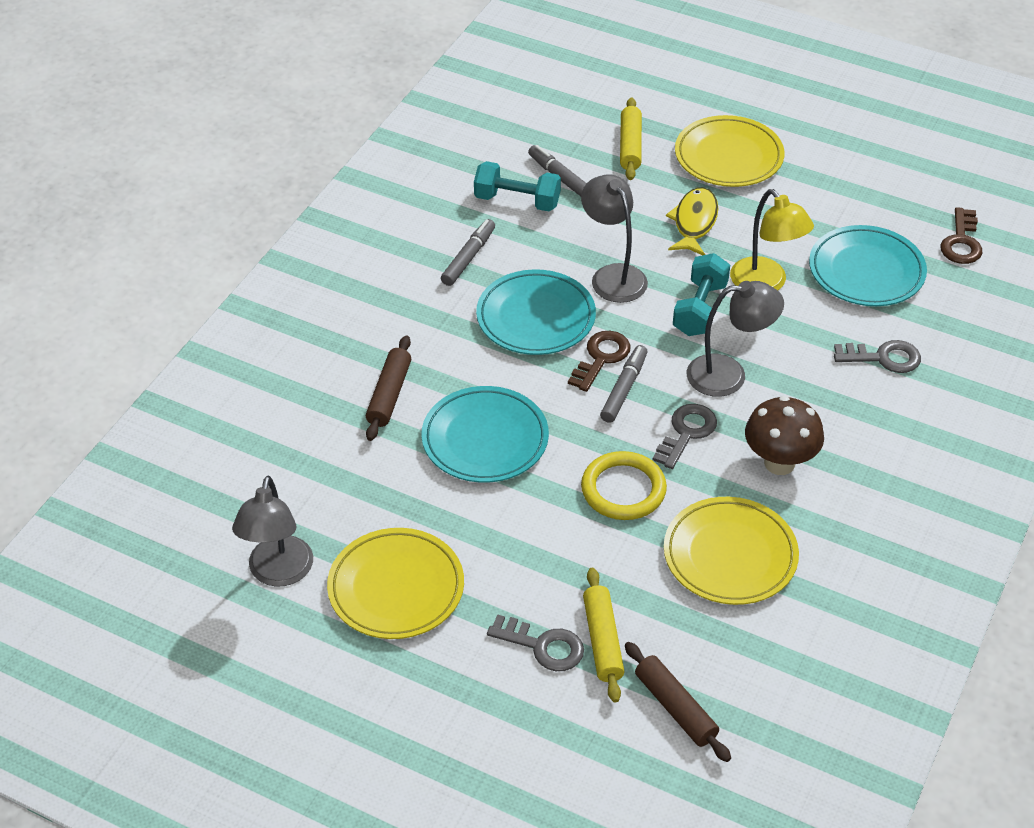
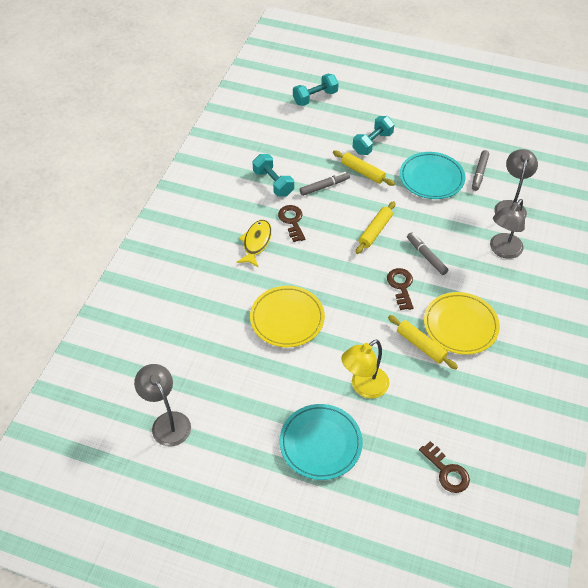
brown key: [568,331,631,392] [941,207,982,264] = 2 -> [278,205,305,242] [387,268,414,310] [419,441,470,493] = 3
brown mushroom: [745,396,824,475] = 1 -> none = 0
brown rolling pin: [366,335,411,441] [625,642,731,762] = 2 -> none = 0
grey key: [487,614,584,671] [652,404,717,469] [834,340,921,373] = 3 -> none = 0
turquoise dumbbell: [474,161,561,211] [673,253,730,336] = 2 -> [252,154,294,197] [293,74,339,106] [353,116,394,155] = 3
turquoise plate: [421,386,549,483] [476,269,596,355] [809,225,927,306] = 3 -> [280,404,363,480] [400,152,465,199] = 2
yellow plate: [327,528,464,639] [664,497,799,605] [675,115,784,187] = 3 -> [250,286,325,347] [424,292,500,355] = 2
yellow ring: [581,451,667,520] = 1 -> none = 0
yellow rolling pin: [583,568,624,703] [620,98,642,180] = 2 -> [333,151,395,186] [356,201,395,254] [388,315,458,369] = 3

